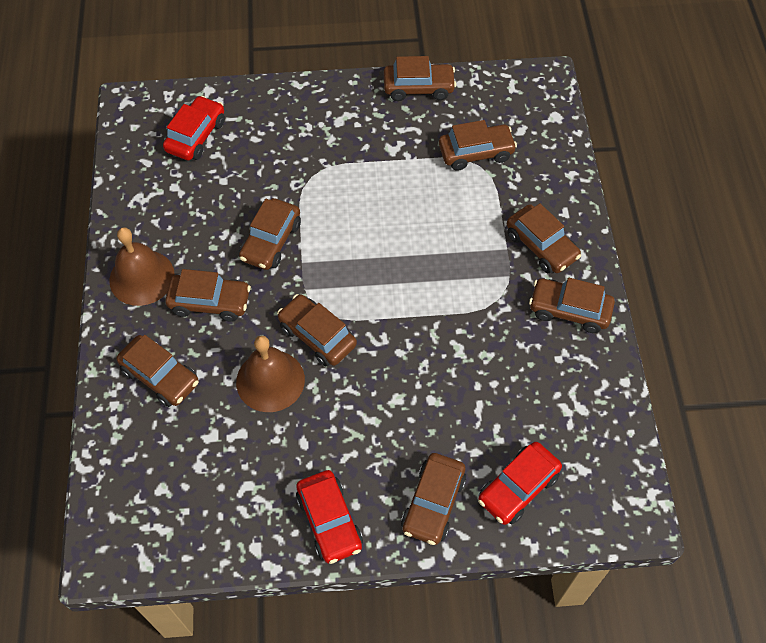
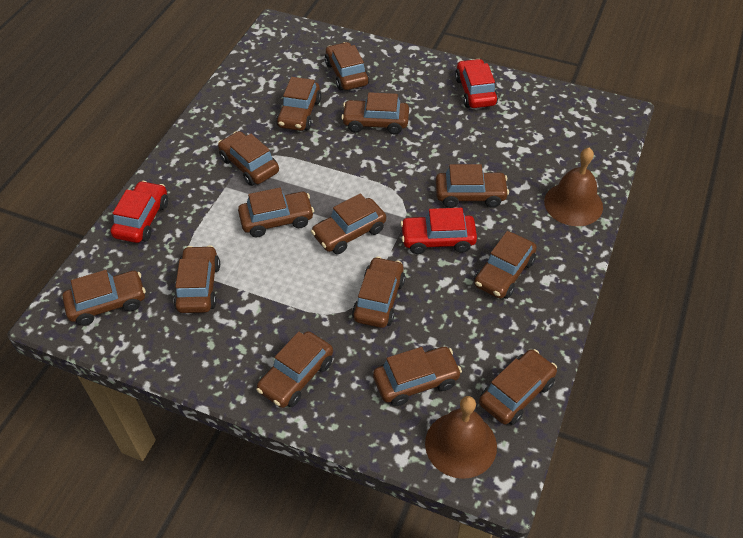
brown car: [116,335,199,407] [165,269,251,322] [239,198,301,270] [277,294,357,366] [384,56,456,101] [401,453,466,545] [439,120,517,171] [507,203,581,273] [529,278,615,333] = 9 -> [62,270,146,326] [174,245,220,313] [218,131,279,186] [238,188,314,237] [256,331,333,408] [276,77,321,131] [311,193,386,254] [325,42,369,90] [341,92,409,135] [352,257,405,328] [373,347,462,406] [436,164,509,208] [474,231,537,299] [479,349,557,425] = 14

